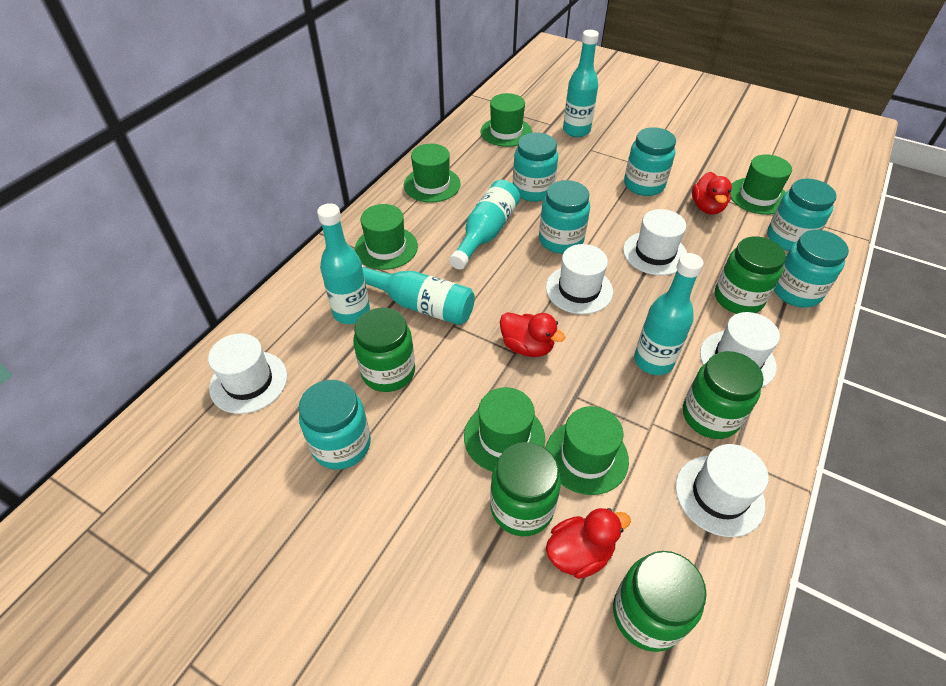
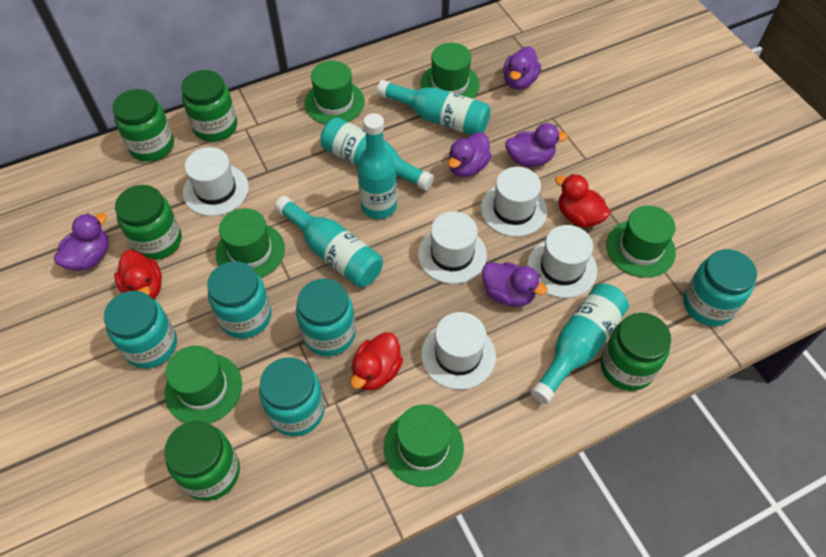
purple duck: none = 0 -> [54,213,109,271] [448,132,492,177] [482,262,548,307] [503,46,541,90] [505,123,568,167] = 5
turquoise jar: [299,380,371,470] [513,132,558,202] [539,180,590,254] [624,127,676,196] [767,179,836,251] [774,230,849,308] = 6 -> [104,291,177,369] [207,261,271,339] [259,357,325,436] [296,279,356,356] [683,249,757,326] = 5

